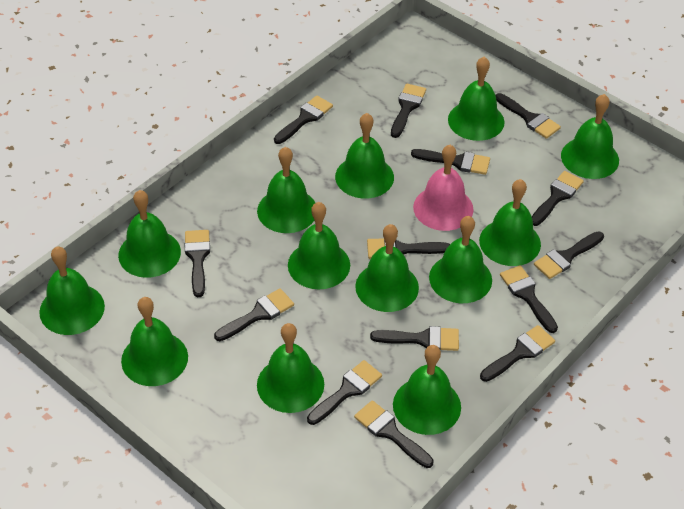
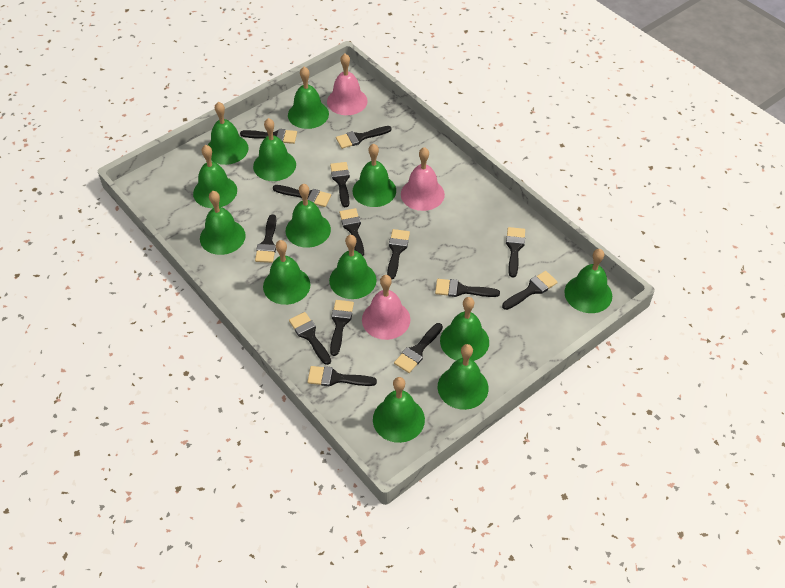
pink bell: [413,145,474,231] = 1 -> [327,54,368,115] [362,275,410,340] [401,147,445,211] = 3

